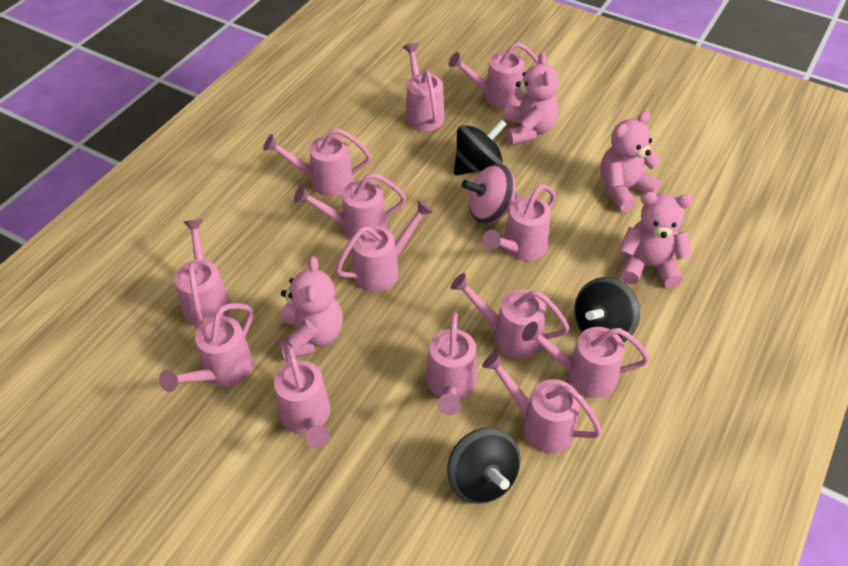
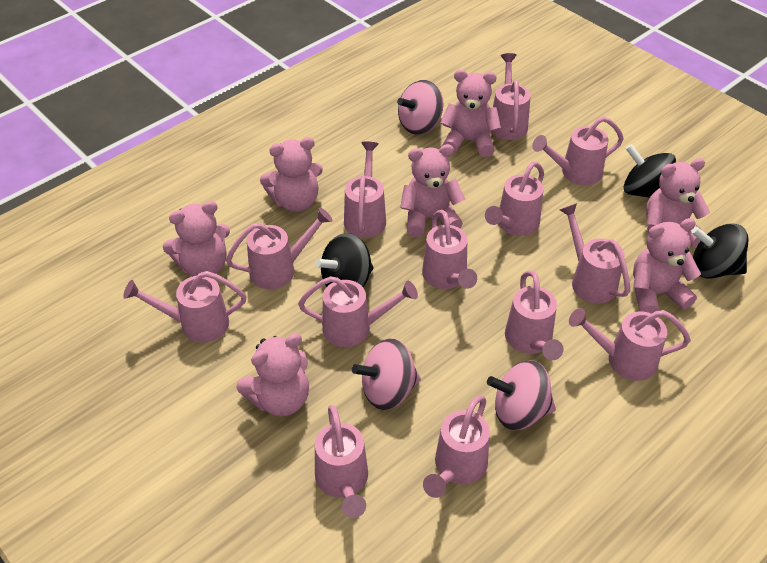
pink spinning top: [462,164,518,224] = 1 -> [352,338,421,410] [397,80,443,135] [487,360,556,430] = 3
pink teddy bear: [279,256,343,360] [504,53,559,145] [600,111,661,212] [619,192,693,288] = 4 -> [163,201,230,276] [236,333,309,416] [260,137,323,212] [400,144,465,238] [440,70,501,157] [633,218,701,314] [646,158,710,247] = 7

